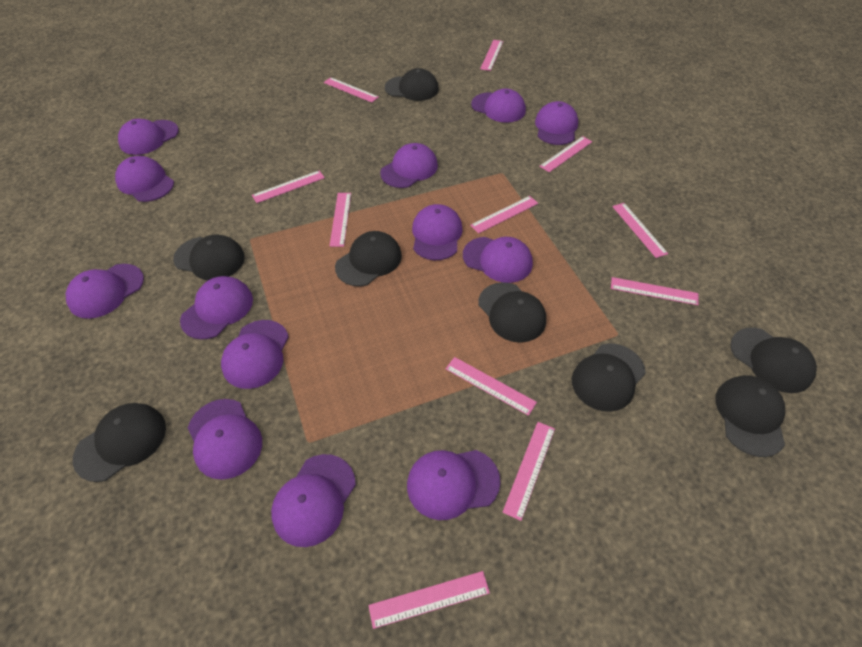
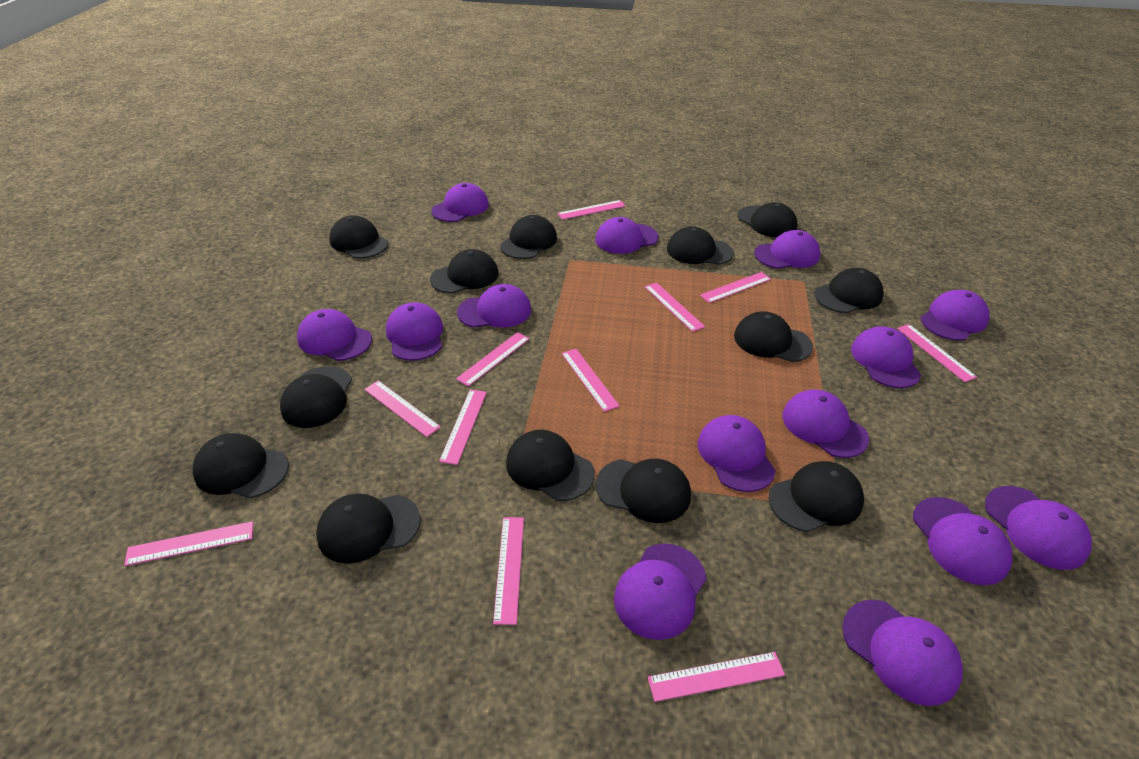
black cap: [73,403,166,482] [173,235,245,280] [335,231,402,286] [385,68,439,101] [478,282,546,343] [572,343,646,412] [715,375,785,457] [730,328,817,393] = 8 -> [193,433,289,498] [280,366,352,428] [316,493,421,564] [329,215,388,259] [430,249,499,294] [500,215,557,259] [506,430,595,501] [595,458,691,523] [667,226,734,265] [734,311,813,362] [737,202,797,238] [768,461,864,532] [814,268,884,313] = 13
purple cap: [66,264,144,319] [115,156,174,202] [118,119,179,155] [180,276,253,340] [188,399,262,480] [221,320,289,389] [271,454,356,547] [380,143,438,188] [407,450,501,520] [412,204,463,260] [463,237,533,283] [471,88,526,123] [535,101,578,145] = 13 -> [297,309,372,361] [386,302,443,361] [431,183,489,222] [457,284,531,328] [595,217,658,254] [614,544,707,640] [698,415,776,492] [754,230,820,269] [782,389,869,458] [842,600,963,706] [851,326,921,388] [913,497,1013,585] [921,290,989,341] [985,486,1092,570] = 14

